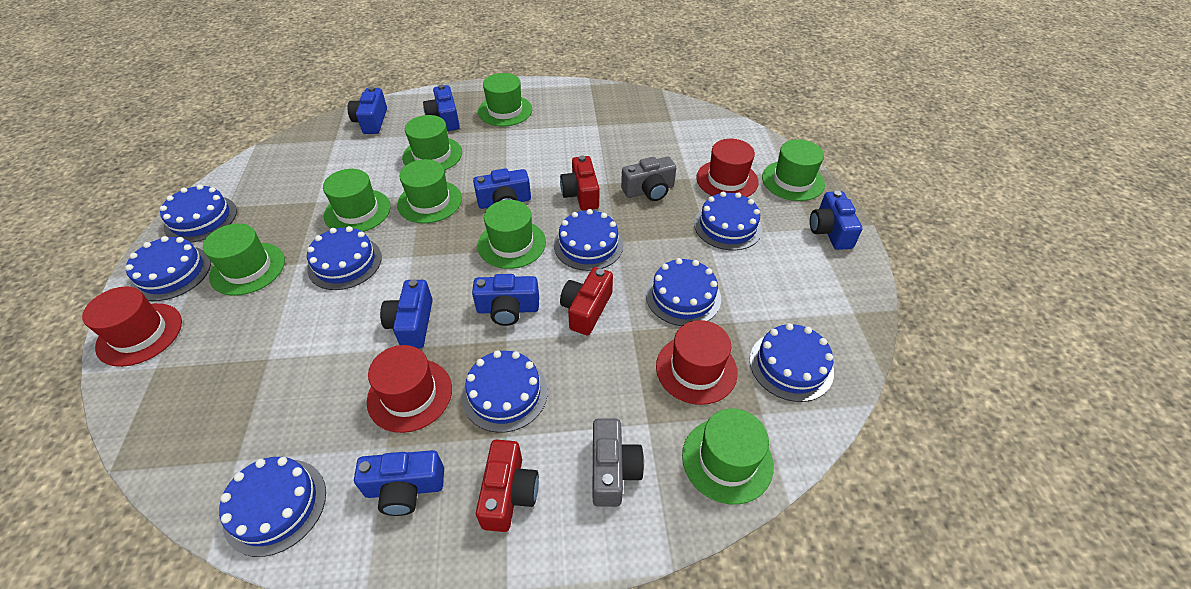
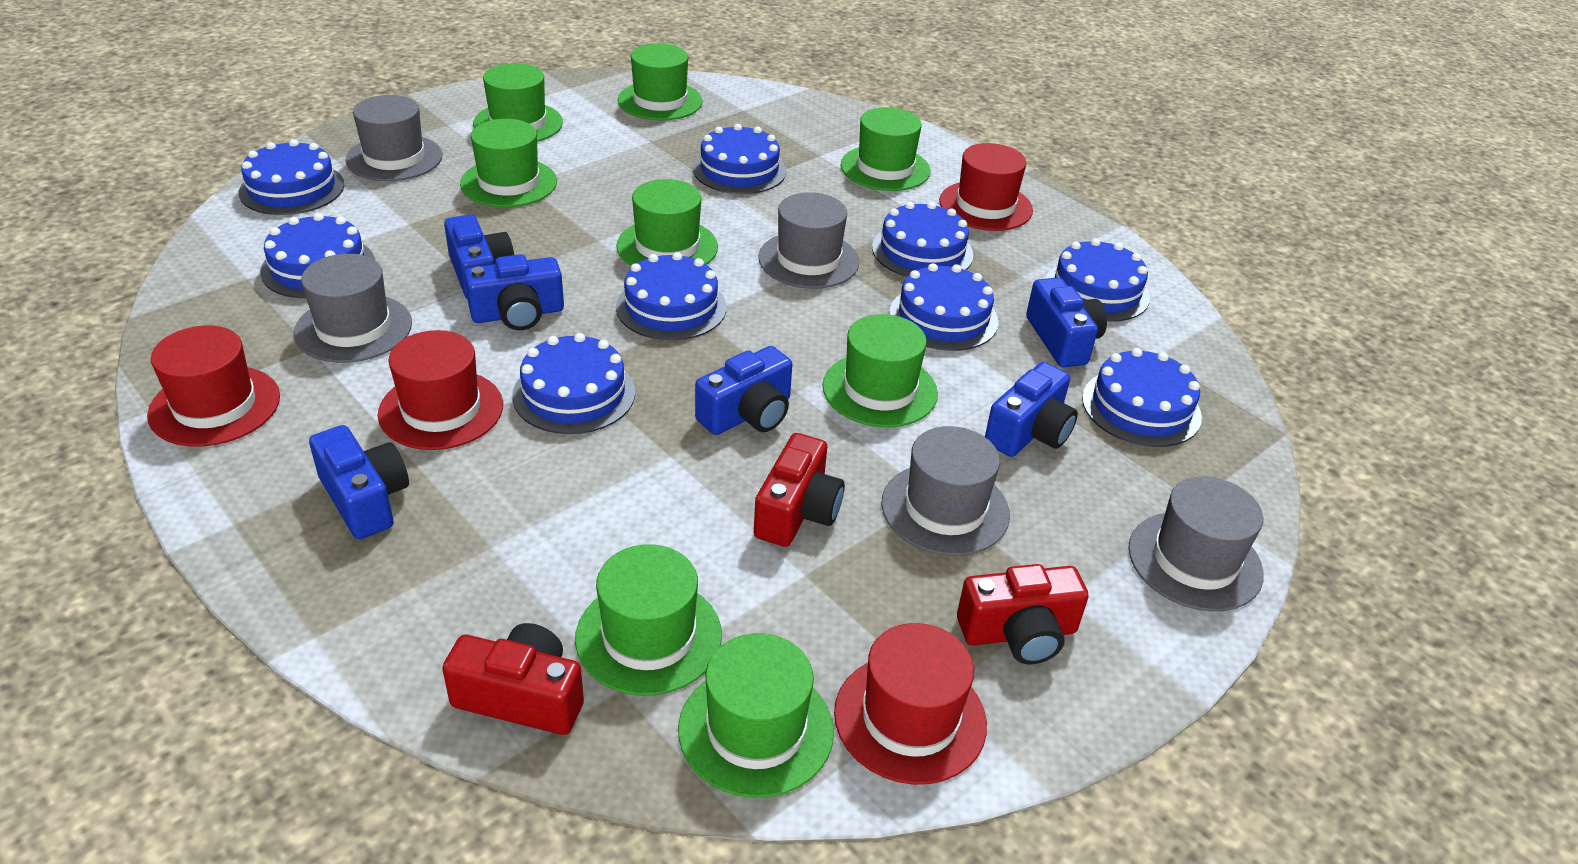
blue camera: [347,87,387,134] [354,450,444,516] [380,280,433,348] [423,84,460,131] [472,274,539,326] [473,168,531,209] [810,191,862,250] = 7 -> [309,425,409,539] [444,214,514,300] [464,254,564,330] [695,346,792,435] [985,362,1078,457] [1026,277,1107,367] = 6
grey camera: [593,419,644,507] [621,157,676,201] = 2 -> none = 0
grey hat: none = 0 -> [294,254,412,363] [345,95,442,181] [758,192,860,289] [881,426,1010,556] [1129,477,1264,612] = 5

